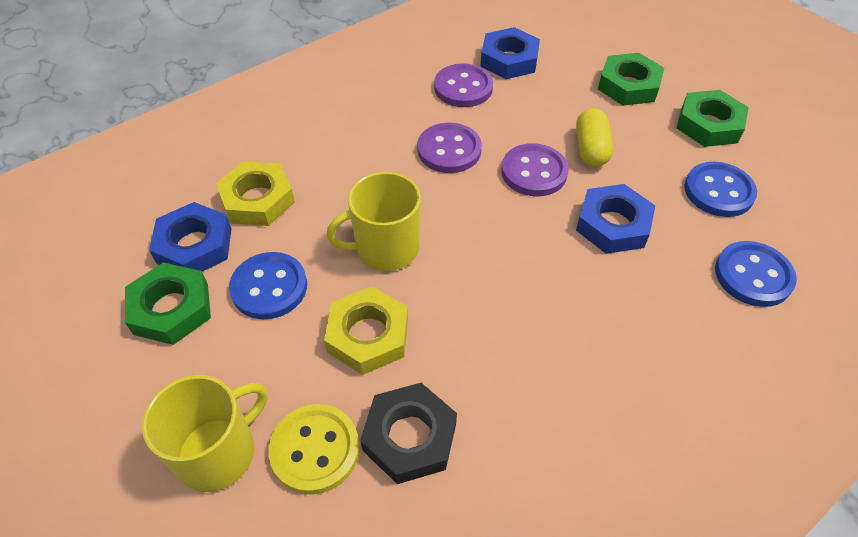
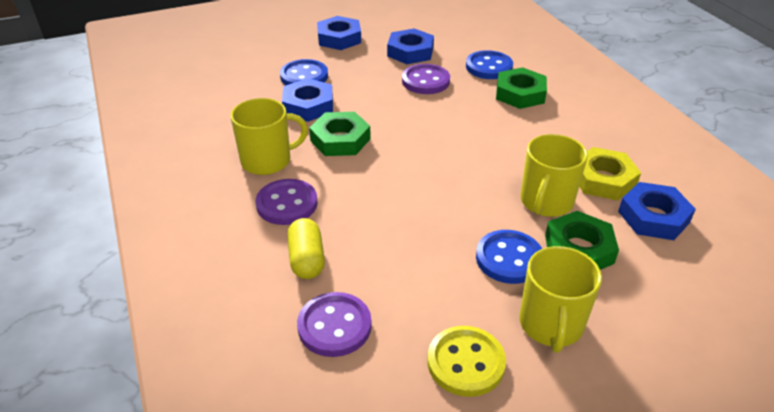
black nut: [360,383,457,484] = 1 -> none = 0
blue nut: [149,202,232,271] [480,27,540,79] [576,184,655,254] = 3 -> [282,78,333,122] [317,16,361,50] [387,28,434,64] [618,182,696,240] = 4
yellow mug: [142,375,267,492] [326,172,421,271] = 2 -> [231,98,308,175] [519,246,602,353] [521,134,588,217] = 3
yellow nut: [216,161,295,226] [324,286,408,375] = 2 -> [579,147,641,201] = 1

